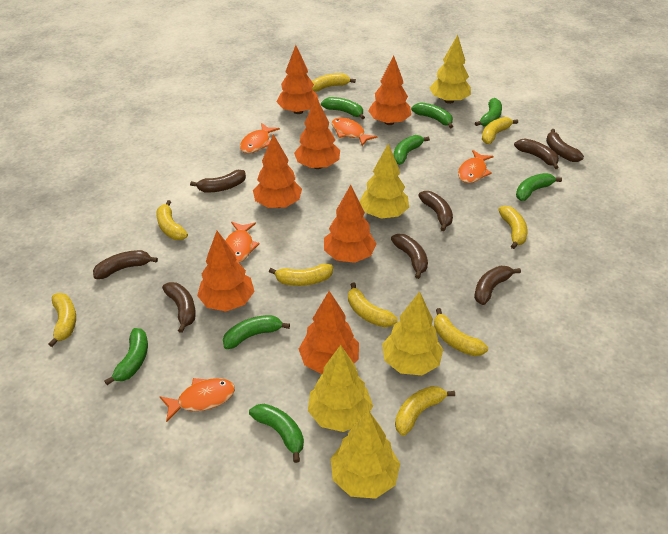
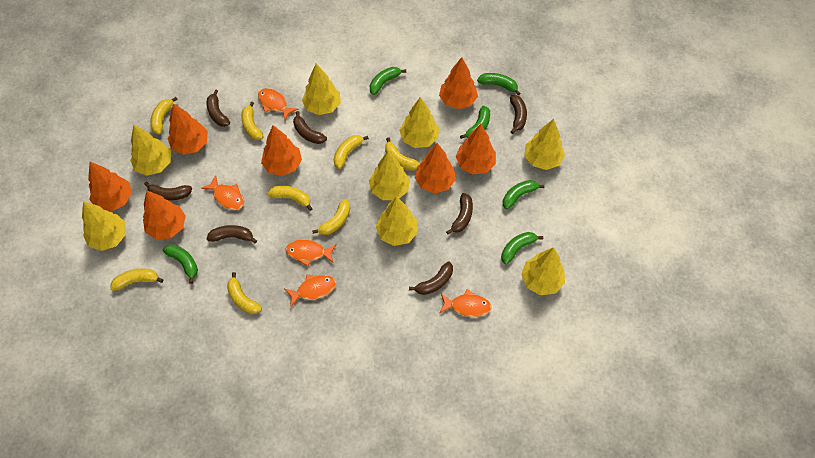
brown banana: [93,250,158,279] [162,282,196,333] [190,170,246,192] [391,234,428,279] [418,191,453,231] [474,265,521,305] [514,138,559,169] [546,129,584,162] = 8 -> [144,182,192,201] [207,89,230,127] [207,225,257,244] [293,111,327,144] [409,261,453,295] [446,193,473,234] [510,95,527,134] = 7
green banana: [104,328,148,385] [223,315,290,349] [249,404,304,463] [321,97,365,119] [393,135,430,165] [411,102,453,128] [475,98,502,126] [516,173,562,201] = 8 -> [163,244,198,284] [370,67,406,95] [460,106,490,139] [477,73,521,95] [501,232,543,265] [503,180,545,210] = 6
yellow banana: [48,293,76,347] [156,200,188,240] [269,263,333,286] [312,73,356,91] [348,283,398,327] [395,386,455,436] [434,308,488,356] [482,117,518,144] [498,206,528,249] = 9 -> [110,268,163,291] [150,97,178,134] [227,272,262,314] [241,102,264,140] [267,186,313,211] [312,199,350,235] [334,135,369,169] [385,137,420,171] = 8
yellow tree: [308,345,373,432] [331,410,400,499] [359,144,409,219] [382,291,443,375] [430,35,471,104] = 5 -> [82,201,126,251] [130,125,171,176] [302,64,341,115] [369,151,410,200] [376,196,418,246] [399,97,439,148] [521,247,565,295] [524,119,565,170] = 8

